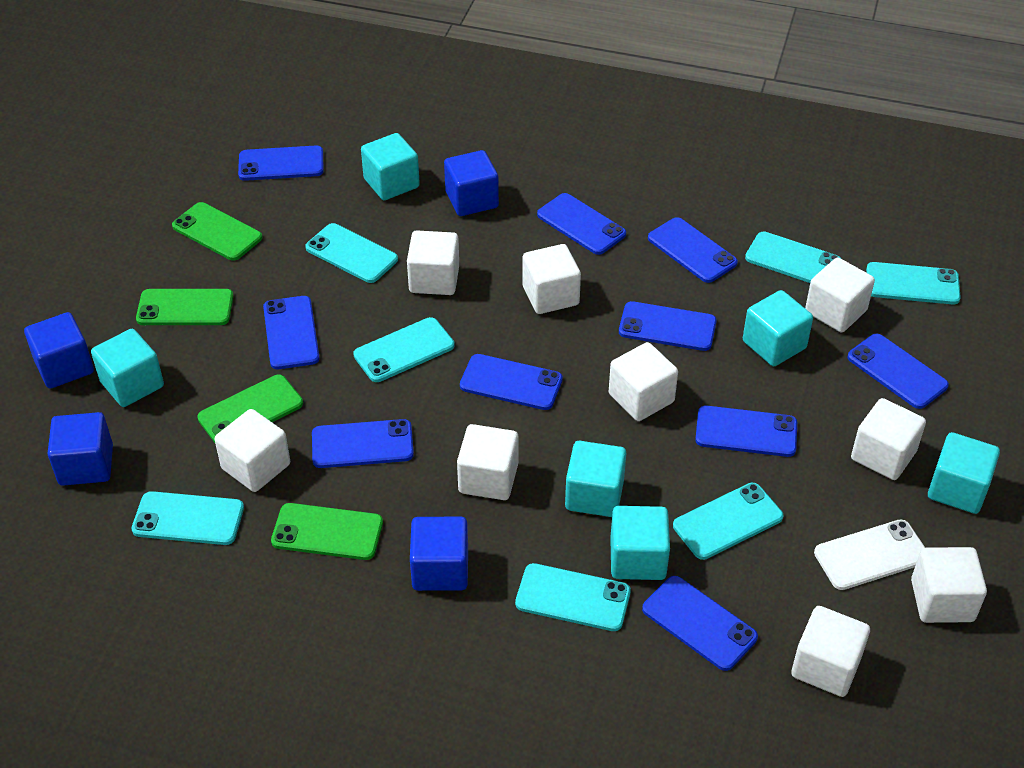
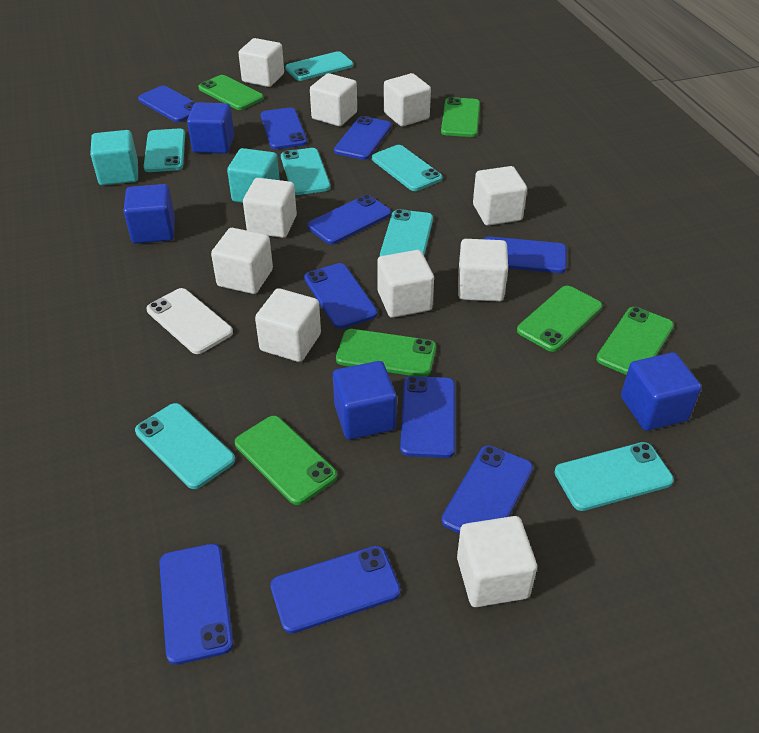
green phone: [136,289,233,325] [172,202,262,261] [197,375,303,443] [271,503,383,560] = 4 -> [198,75,264,110] [235,416,337,505] [336,329,436,377] [441,97,480,137] [517,286,602,352] [596,307,674,375] = 6
turquoise cube: [91,329,164,407] [361,133,420,200] [565,441,626,517] [610,506,670,580] [743,290,813,366] [928,432,1000,514] = 6 -> [90,130,138,185] [227,148,280,203] = 2
white cube: [215,409,290,492] [407,230,459,295] [457,424,519,500] [522,244,581,314] [609,342,678,421] [791,606,870,697] [805,257,875,332] [851,398,926,480] [911,547,987,623] = 9 -> [211,228,273,294] [238,38,284,87] [243,178,297,238] [255,288,321,362] [310,73,357,126] [377,250,434,318] [384,73,431,126] [457,516,537,607] [458,239,508,301] [473,166,527,226] = 10

